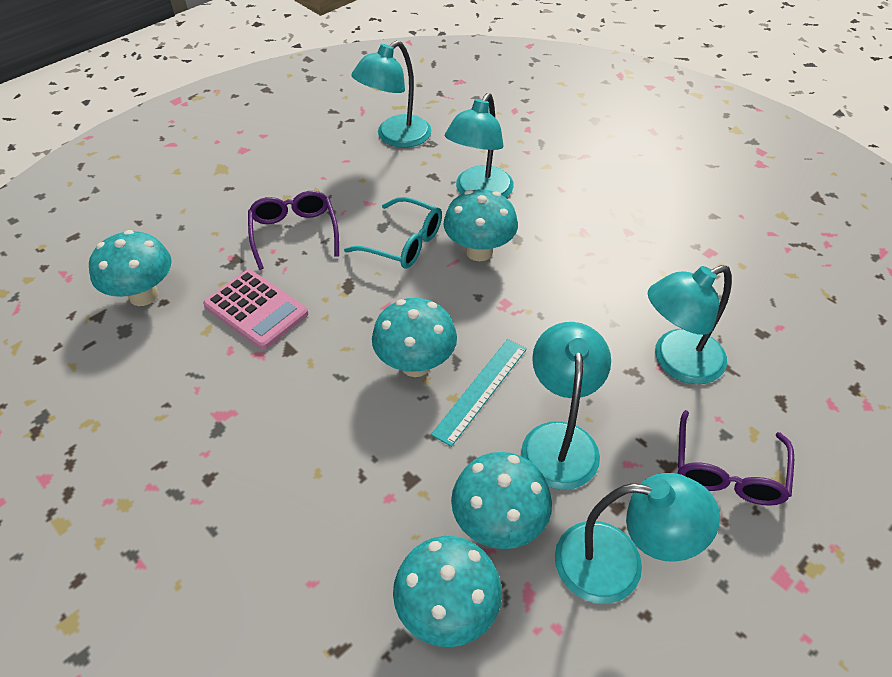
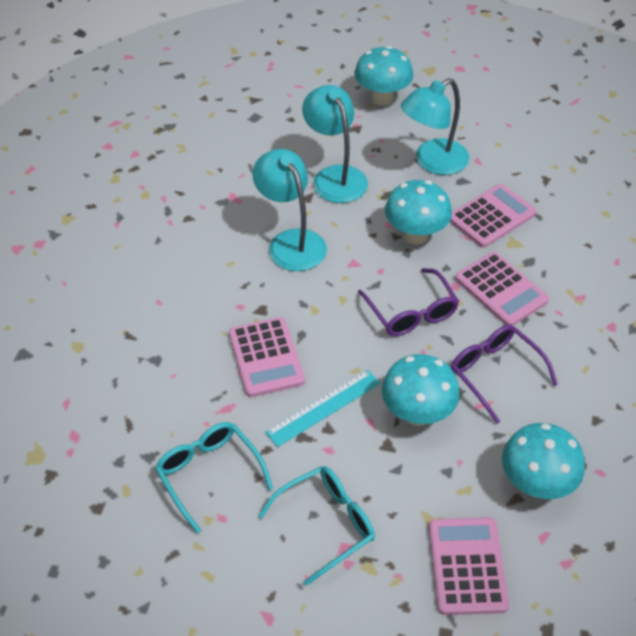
pink calculator: [203,270,308,350] = 1 -> [229,317,305,397] [429,517,509,615] [450,184,536,248] [455,252,549,326] = 4
turquoise glasses: [344,197,442,268] = 1 -> [155,422,273,534] [258,466,375,586] = 2
turquoise lamp: [351,41,431,148] [445,93,514,198] [521,322,611,490] [555,473,720,604] [648,265,732,384] = 5 -> [252,149,327,271] [302,85,368,203] [401,78,469,175] = 3
turquoise mushroom: [89,230,172,306] [372,298,457,377] [393,536,502,647] [444,189,518,261] [451,452,552,549] = 5 -> [355,46,413,106] [382,354,460,426] [385,180,452,244] [502,423,585,499] = 4

